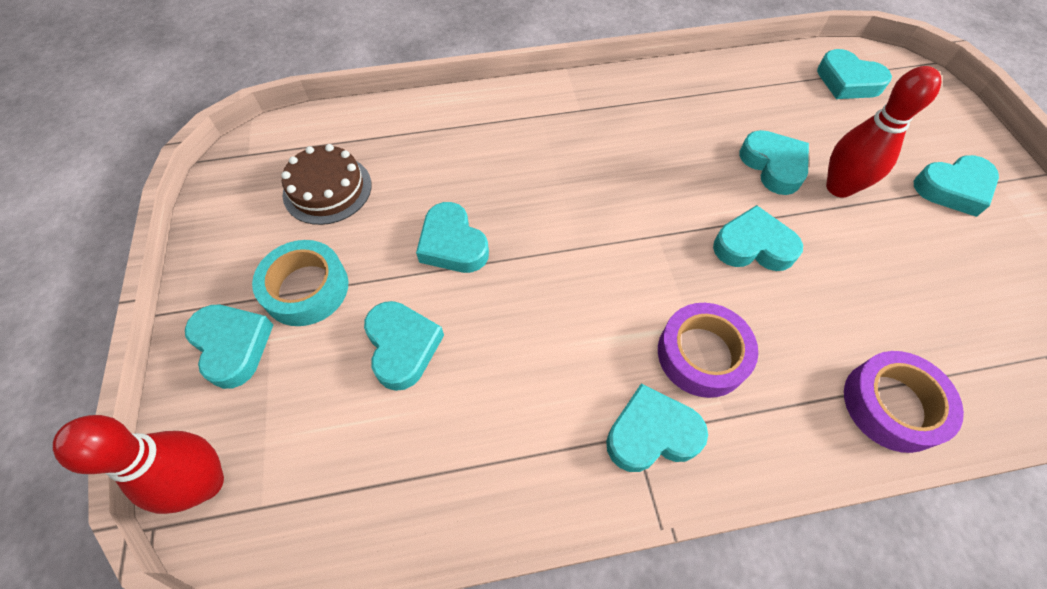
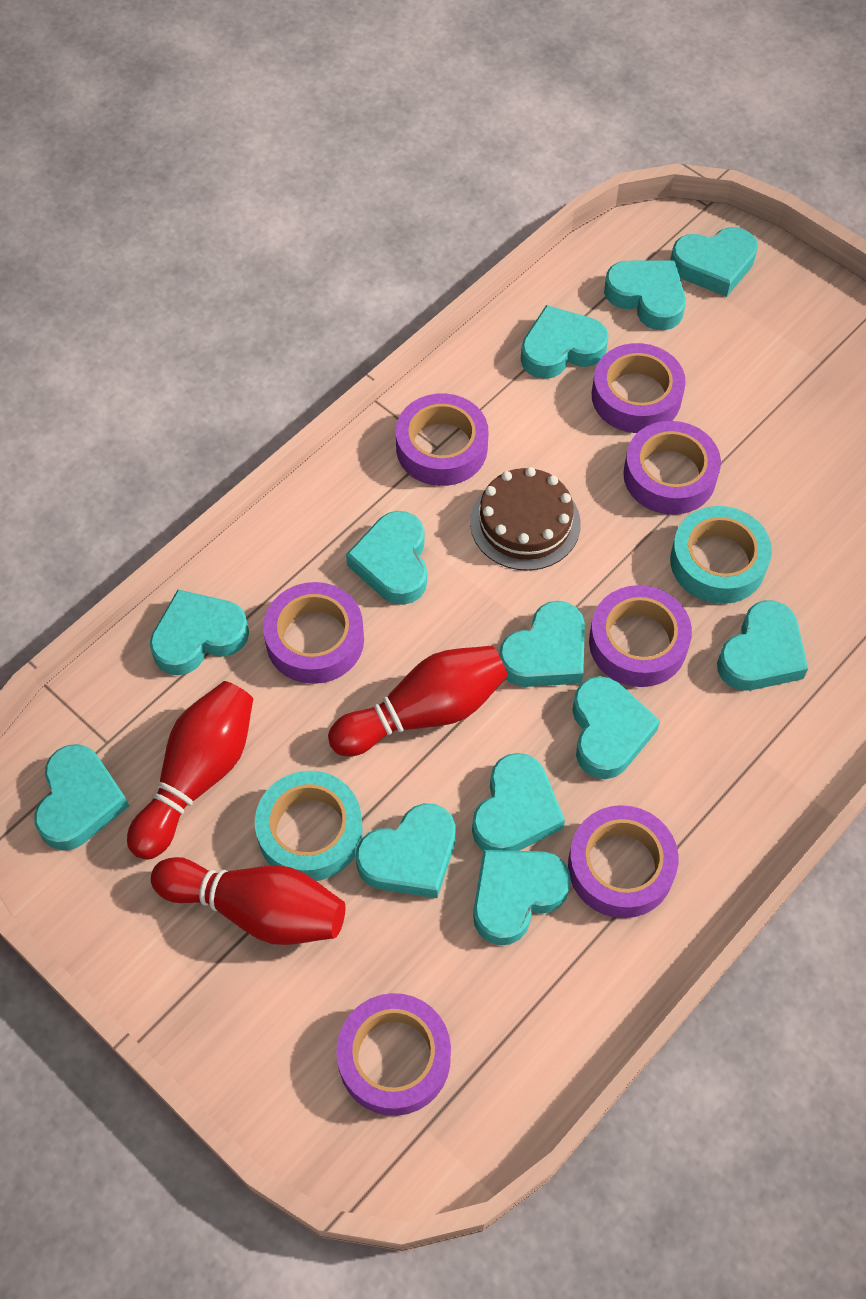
purple tape: [658,303,758,398] [844,351,964,453] = 2 -> [263,582,364,684] [336,993,451,1116] [396,393,489,486] [568,805,678,918] [589,585,692,687] [592,343,686,433] [623,421,721,515] = 7
red bowling pin: [53,415,224,514] [826,66,941,198] = 2 -> [127,681,253,860] [151,857,346,945] [328,646,508,756] = 3
turquoise heart: [185,305,274,389] [364,301,444,391] [416,202,489,273] [606,383,708,472] [713,205,803,271] [739,130,809,195] [817,49,892,99] [914,155,999,217] = 8 -> [34,744,129,851] [150,589,249,675] [346,511,427,605] [356,803,456,898] [472,753,565,851] [473,850,571,945] [499,601,585,687] [521,305,609,379] [572,676,660,779] [604,261,686,331] [670,227,758,297] [717,600,808,691] = 12
turquoise tape: [252,240,348,326] = 1 -> [255,771,363,881] [670,506,772,604] = 2

